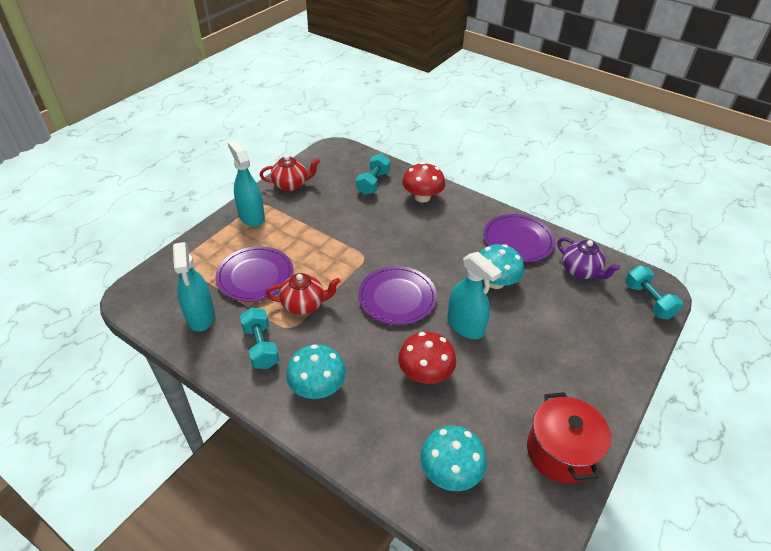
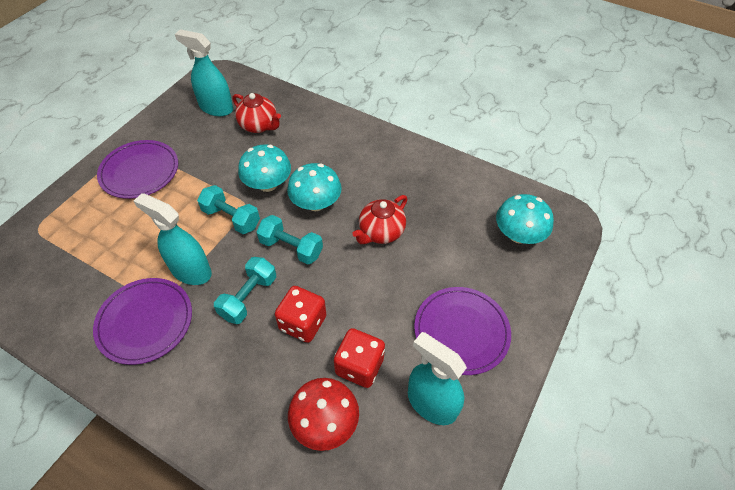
purple teapot: [558,237,620,279] = 1 -> none = 0
red dice: none = 0 -> [275,286,326,343] [334,328,385,388] = 2
red mushroom: [398,332,456,384] [402,162,445,203] = 2 -> [288,378,359,451] = 1
red pot: [527,392,611,484] = 1 -> none = 0

